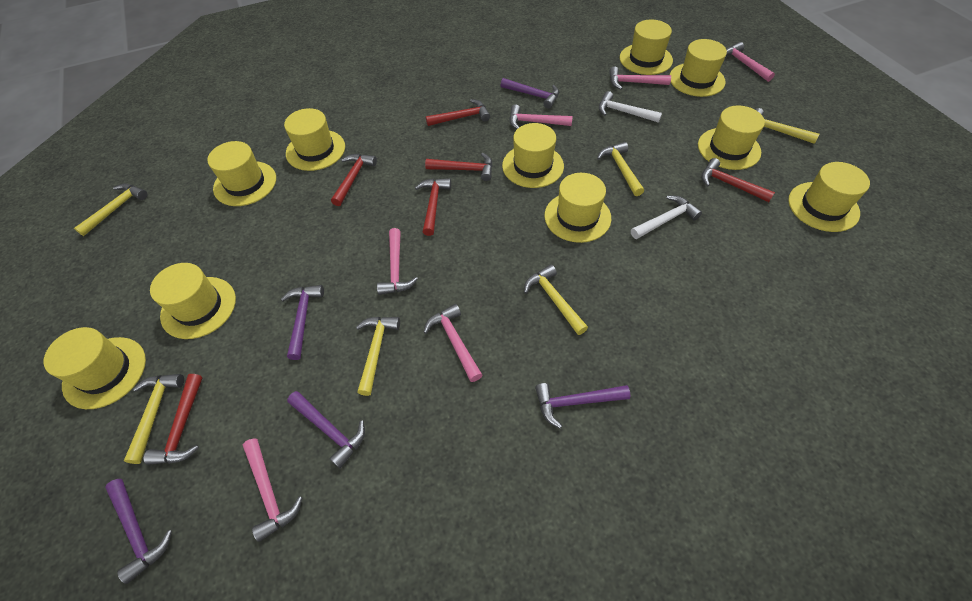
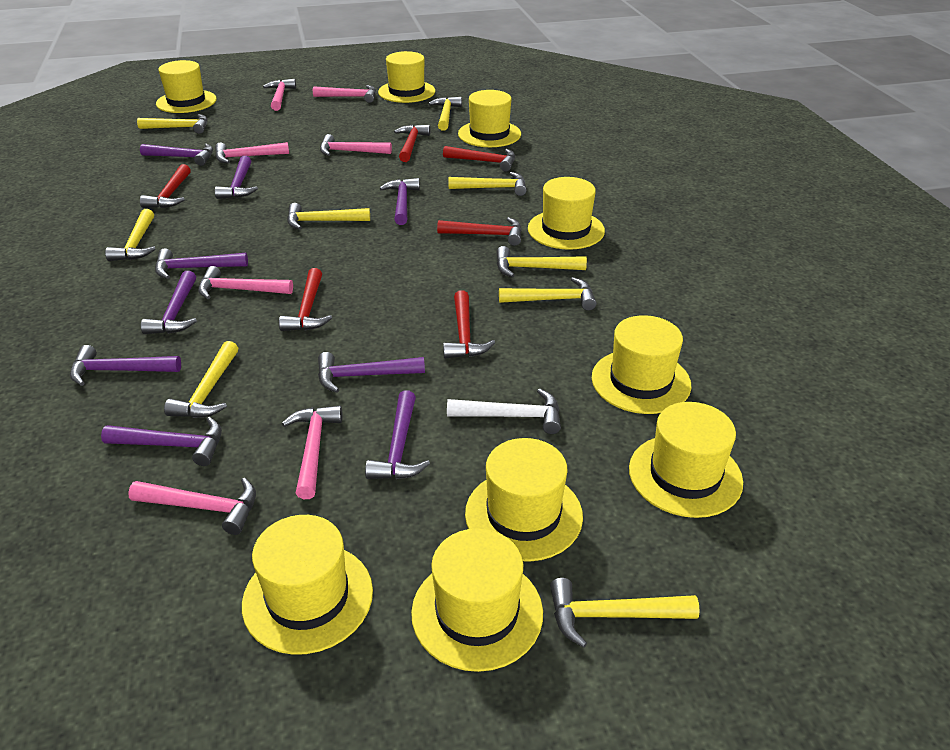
pink hammer: [242,438,302,542] [377,228,418,295] [423,304,482,382] [509,104,573,129] [609,66,671,90] [725,42,775,82] = 6 -> [128,478,256,535] [198,266,293,299] [215,142,289,164] [263,79,296,111] [282,406,343,499] [313,85,376,103] [320,134,392,156] = 7
purple hammer: [105,479,172,584] [281,285,324,360] [287,391,365,468] [501,78,559,109] [535,383,630,428] = 5 -> [70,345,181,386] [101,417,222,466] [140,143,213,166] [141,271,197,334] [155,248,248,279] [215,156,258,199] [318,352,425,393] [365,390,430,479] [379,178,420,225] = 9
white hammer: [599,91,662,123] [631,196,702,239] = 2 -> [447,388,561,434] = 1
yellow hammer: [74,183,148,236] [124,374,184,464] [356,317,400,396] [524,265,588,335] [597,142,644,196] [755,108,819,144] = 6 -> [105,209,156,261] [137,114,208,134] [164,341,238,418] [287,203,370,230] [428,97,462,131] [449,172,527,196] [496,246,587,277] [499,277,597,311] [550,578,700,648] = 9
yellow hat: [44,327,146,409] [150,263,236,339] [207,141,276,206] [284,108,345,171] [502,123,564,188] [544,173,611,243] [620,20,673,75] [670,39,727,97] [698,105,765,170] [788,162,870,232] = 10 -> [156,60,217,113] [242,515,373,655] [378,51,435,103] [411,528,543,672] [458,90,521,147] [465,438,583,562] [528,177,605,250] [592,315,691,414] [629,402,743,518] = 9

